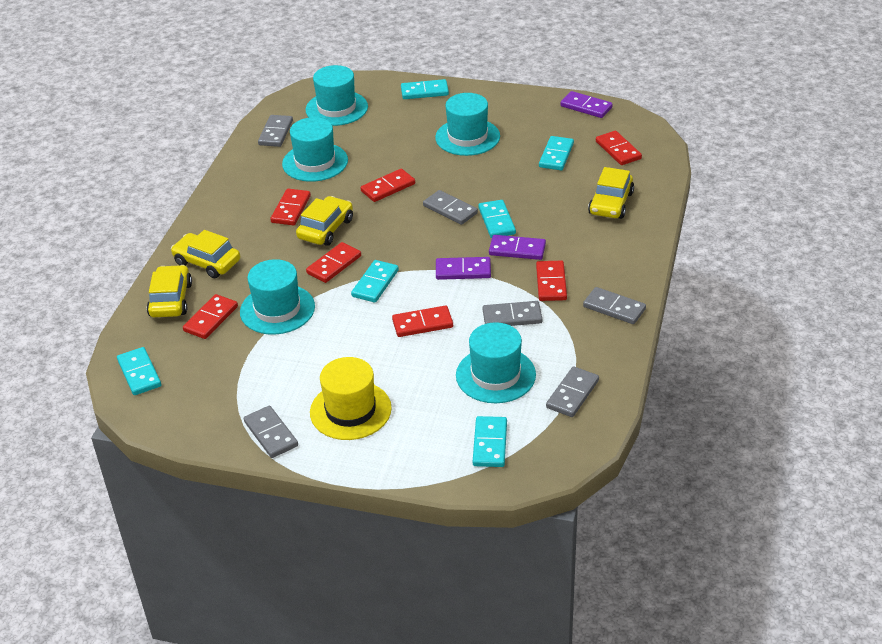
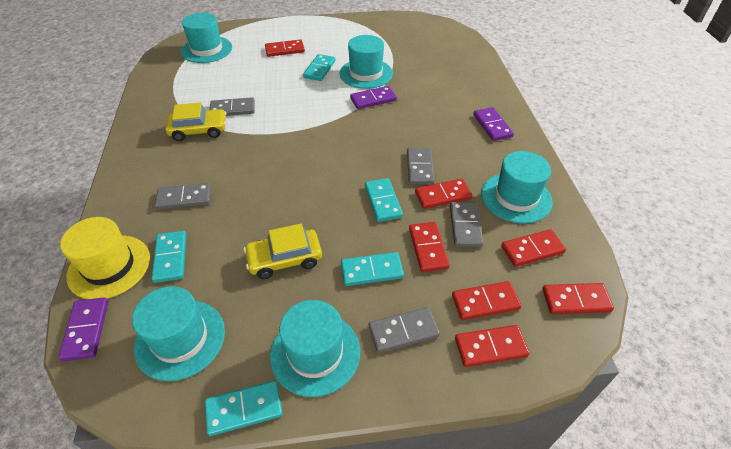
grey domino: [244,406,298,458] [258,115,293,147] [423,190,478,225] [483,301,542,326] [546,366,599,417] [583,287,646,324] = 6 -> [155,183,211,210] [210,97,255,116] [369,307,440,353] [407,148,434,185] [450,202,483,247] = 5
turquoise domino: [117,347,161,395] [351,260,399,303] [401,79,449,99] [473,416,507,467] [478,200,516,238] [539,136,574,170] = 6 -> [151,231,187,283] [205,381,283,436] [303,54,335,81] [341,252,404,286] [365,178,403,222] = 5
yellow car: [147,265,192,317] [171,230,240,278] [296,196,353,246] [588,167,634,219] = 4 -> [165,102,226,141] [243,224,322,279] = 2

